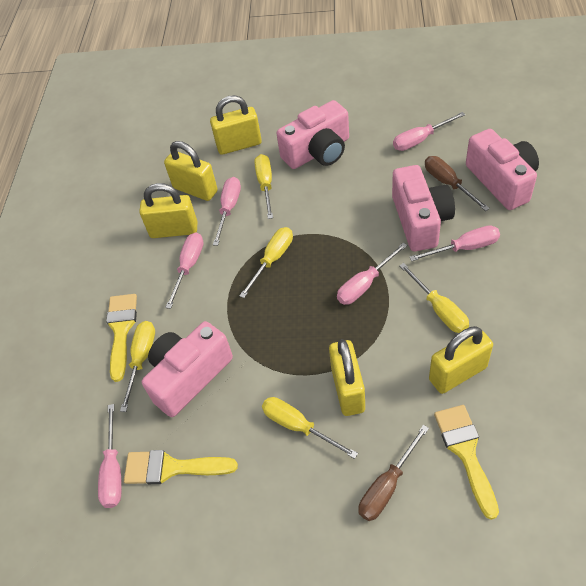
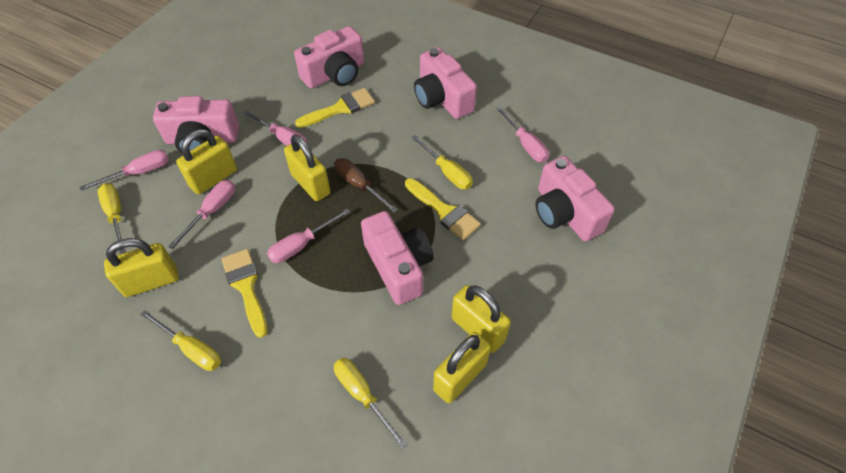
brown screwdriver: [358,425,429,521] [425,156,490,211] = 2 -> [334,158,398,213] = 1
pink camera: [142,321,233,417] [276,100,349,169] [392,165,455,251] [466,129,539,210] = 4 -> [153,96,239,153] [294,26,364,89] [361,211,434,305] [414,47,477,119] [535,156,615,241] = 5
pink screwdriver: [98,404,122,508] [165,233,204,309] [213,177,241,246] [337,242,408,305] [393,112,465,151] [409,225,500,261] = 6 -> [80,150,169,191] [168,180,235,249] [243,110,308,146] [267,209,350,263] [496,106,549,162] = 5
yellow screwdriver: [120,321,155,412] [239,227,293,298] [254,154,273,219] [262,397,358,459] [399,263,469,333] = 5 -> [98,183,126,254] [140,310,221,371] [334,358,407,449] [411,135,473,189] = 4

